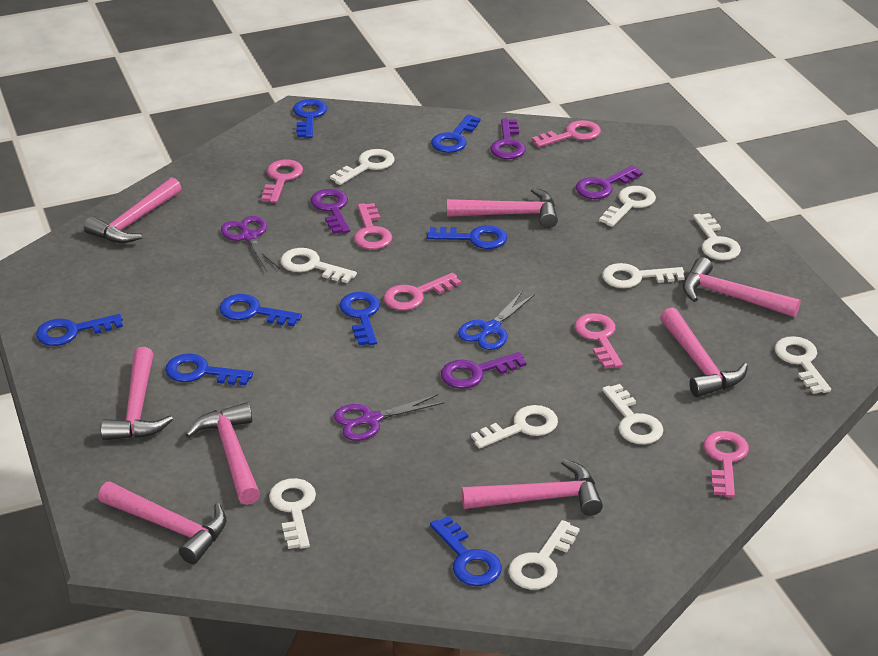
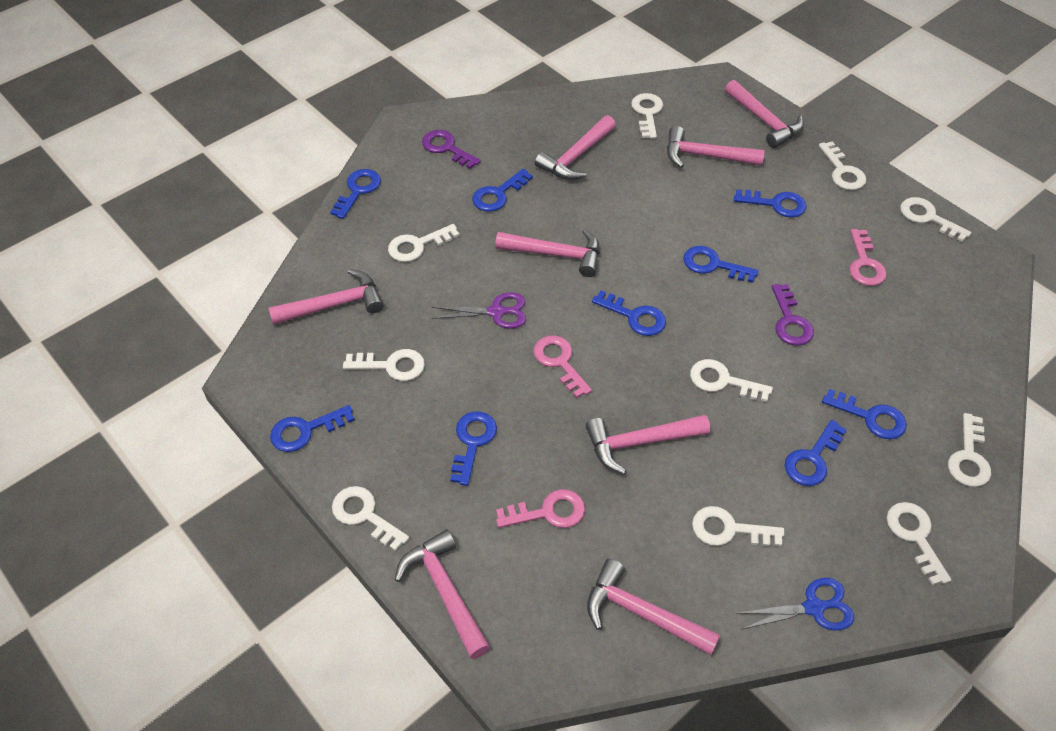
blue key: [36,314,123,346] [165,354,253,385] [219,294,302,326] [293,99,327,138] [339,292,380,345] [427,225,508,249] [430,516,502,586] [431,114,481,153] = 8 -> [270,405,354,452] [330,169,381,219] [450,412,497,486] [472,169,533,212] [592,291,666,336] [683,246,759,283] [734,189,807,218] [785,420,847,486] [822,389,907,439] = 9
pink key: [261,159,303,203] [354,203,392,250] [383,273,461,311] [532,120,601,147] [574,313,623,369] [703,431,749,497] = 6 -> [496,489,585,528] [534,335,592,398] [849,229,887,286] = 3
purple key: [311,189,350,234] [441,352,526,389] [490,119,526,159] [576,165,643,199] = 4 -> [422,130,481,169] [771,284,814,346] = 2
purple scissors: [221,216,280,271] [334,394,444,441] = 2 -> [432,292,526,329] = 1

